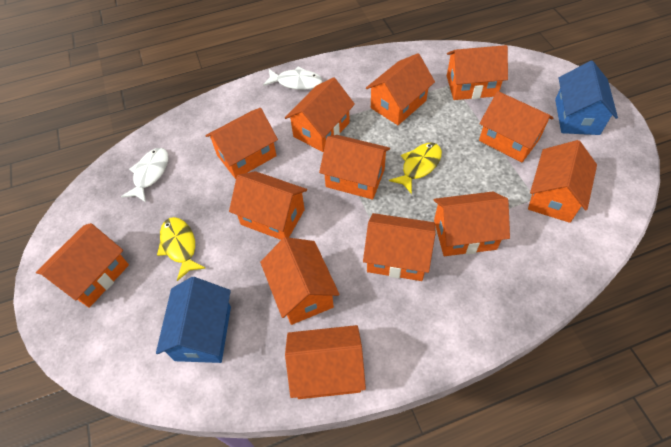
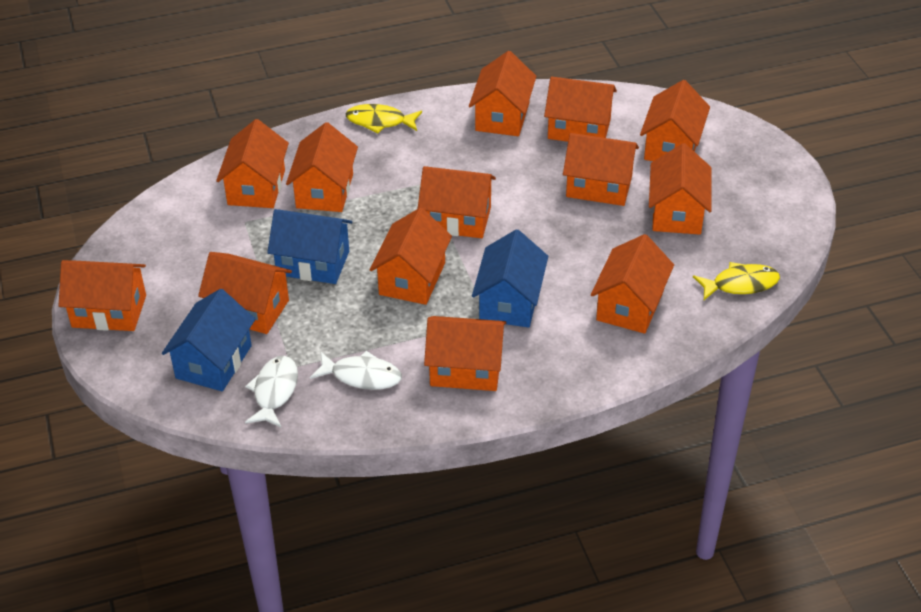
blue house: [156,277,231,363] [555,61,618,135] = 2 -> [162,289,255,391] [267,209,352,284] [472,229,548,328] = 3

